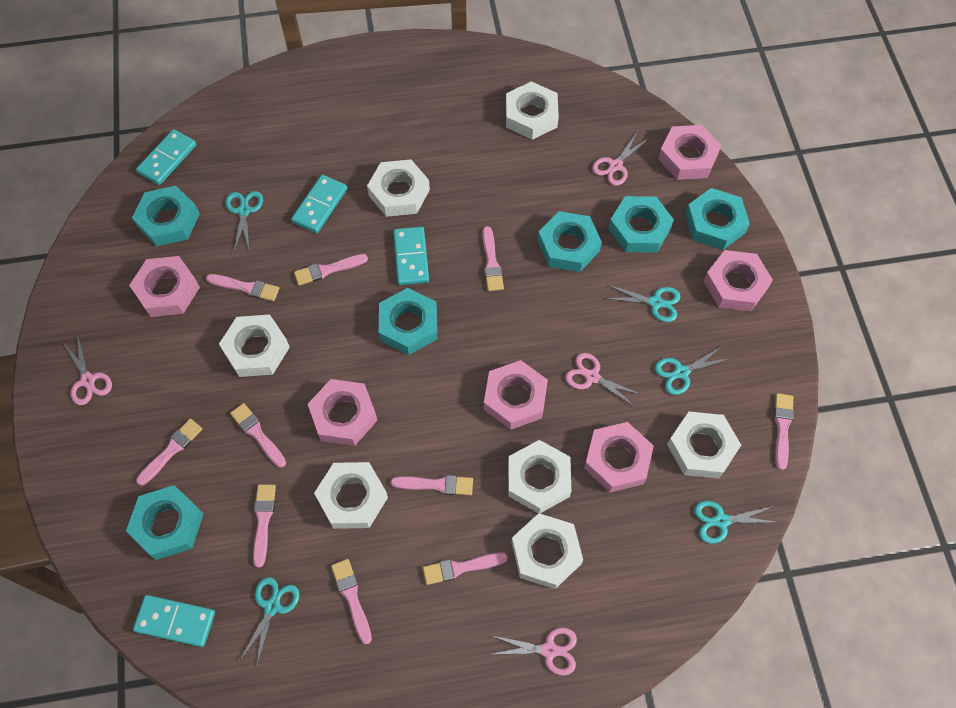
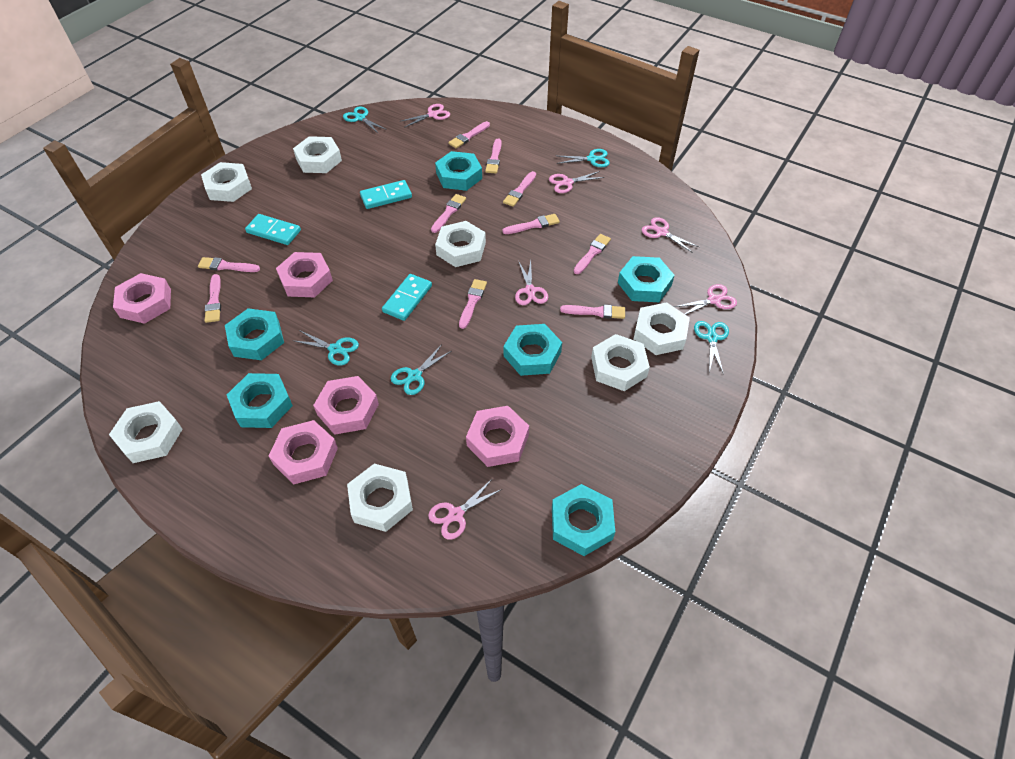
pink nut: [129,256,200,317] [308,379,378,446] [484,360,548,430] [584,422,654,492] [658,125,721,180] [704,250,773,311] = 6 -> [113,273,171,324] [269,420,338,485] [276,252,333,297] [313,376,379,435] [466,406,529,467] = 5
pink scissors: [64,337,112,405] [493,628,577,675] [565,353,642,407] [592,132,649,186] = 4 -> [399,104,450,128] [428,478,502,539] [515,260,548,305] [549,171,605,193] [642,217,699,253] [674,284,737,315] = 6
turquoise domino: [133,595,215,647] [136,129,196,185] [291,175,347,233] [393,227,429,285] = 4 -> [245,214,301,245] [360,180,412,209] [382,274,432,321] = 3

